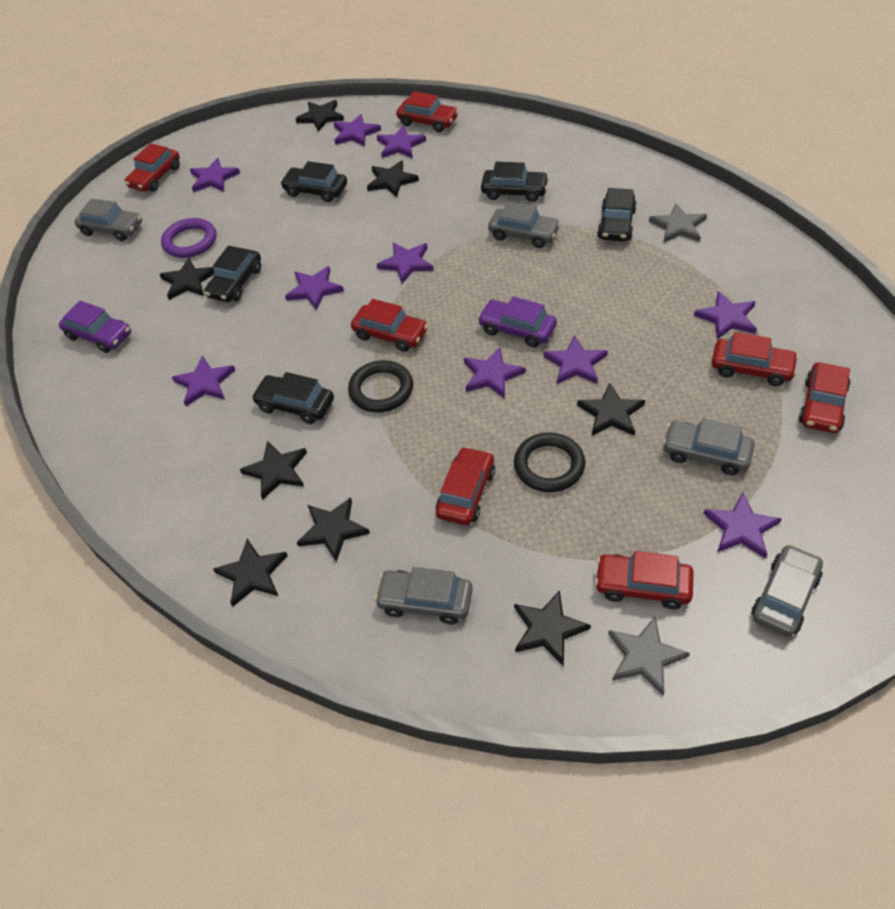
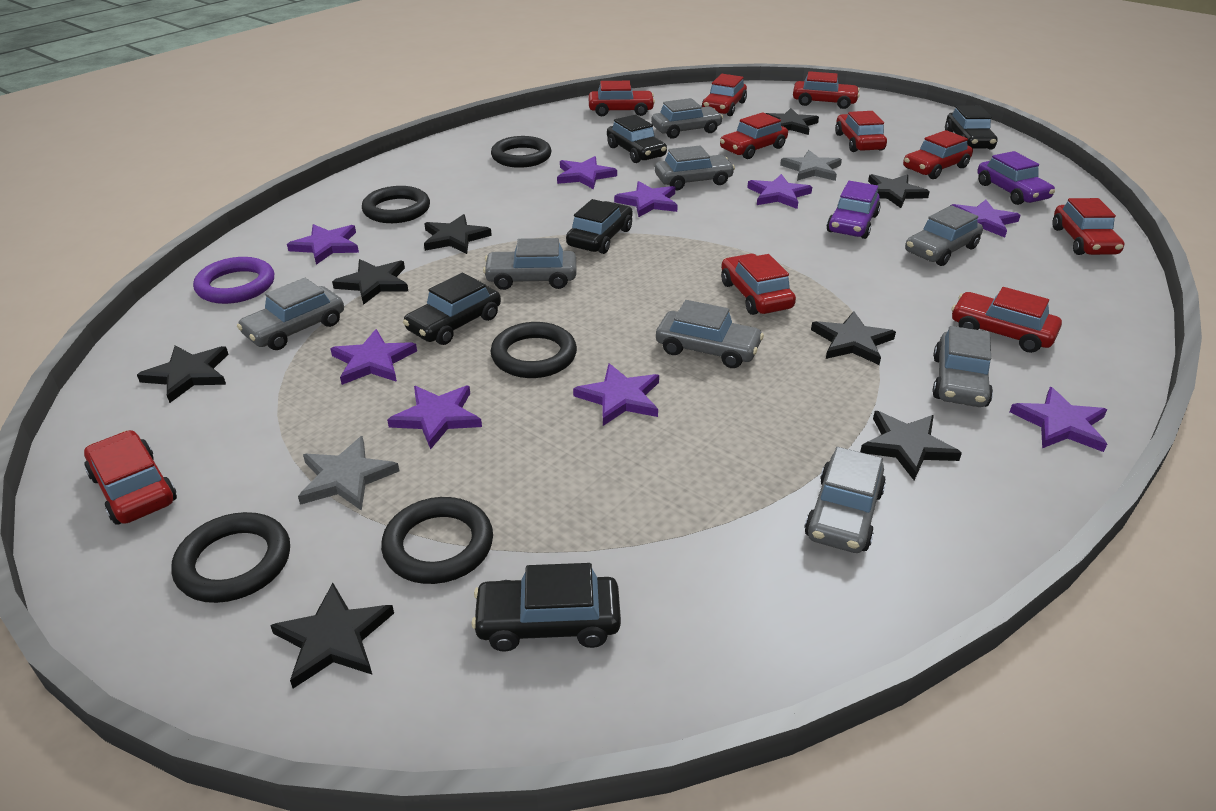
black ring: [348,360,413,413] [514,433,585,492] = 2 -> [171,512,290,603] [362,186,430,223] [381,497,493,584] [490,322,577,378] [491,136,552,168] = 5
grey car: [74,199,142,241] [374,567,473,624] [488,201,561,248] [662,418,755,475] [751,544,823,637] = 5 -> [237,278,344,350] [483,238,576,290] [651,98,723,139] [655,146,735,190] [656,300,764,368] [804,447,886,553] [905,205,983,266] [932,326,993,407] = 8
purple star: [172,355,236,406] [190,158,240,192] [285,266,344,311] [334,114,381,147] [376,243,434,284] [377,125,426,158] [464,347,526,399] [543,335,608,384] [694,291,757,340] [703,493,781,559] = 10 -> [287,224,359,265] [330,329,417,385] [387,386,482,450] [557,156,617,189] [573,363,659,426] [614,181,678,217] [747,174,812,209] [950,199,1020,238] [1010,387,1107,452] = 9
red car: [125,143,180,192] [351,299,428,352] [396,91,459,132] [436,446,495,525] [595,551,694,609] [712,332,799,386] [798,362,850,433] = 7 -> [84,430,177,525] [588,81,655,116] [702,74,747,116] [720,112,788,159] [721,254,796,315] [793,71,860,109] [835,111,887,152] [903,130,973,179] [951,287,1062,353] [1052,198,1124,255] = 10

